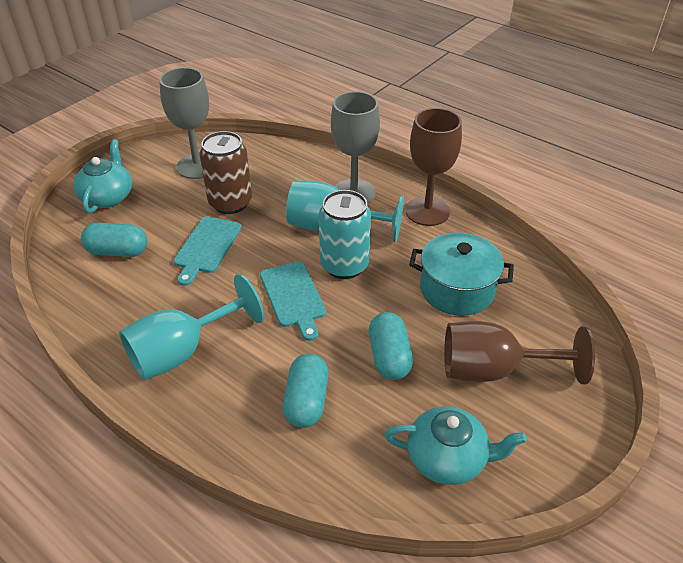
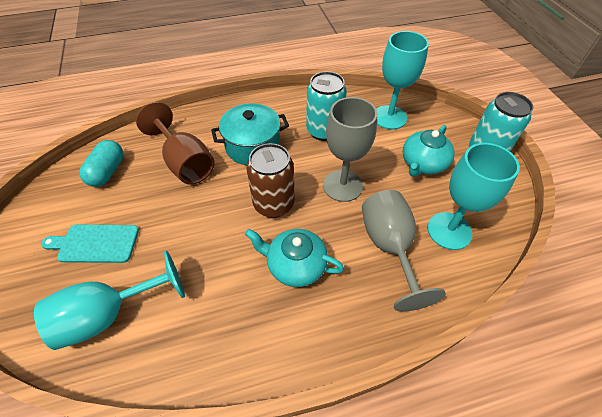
brown goblet: [405,108,462,226] [444,321,595,384] = 2 -> [136,102,215,185] = 1
turquoise can: [319,190,371,279] = 1 -> [306,71,347,141] [469,92,533,151] = 2
turquoise capsule: [81,223,147,257] [283,353,329,428] [369,312,413,380] = 3 -> [79,140,123,187] = 1
turquoise cutting board: [174,217,242,286] [260,261,326,341] = 2 -> [41,225,139,263] = 1
turquoise goblet: [119,274,264,380] [286,181,404,242] = 2 -> [34,250,185,350] [377,31,429,129] [427,143,520,250] = 3

